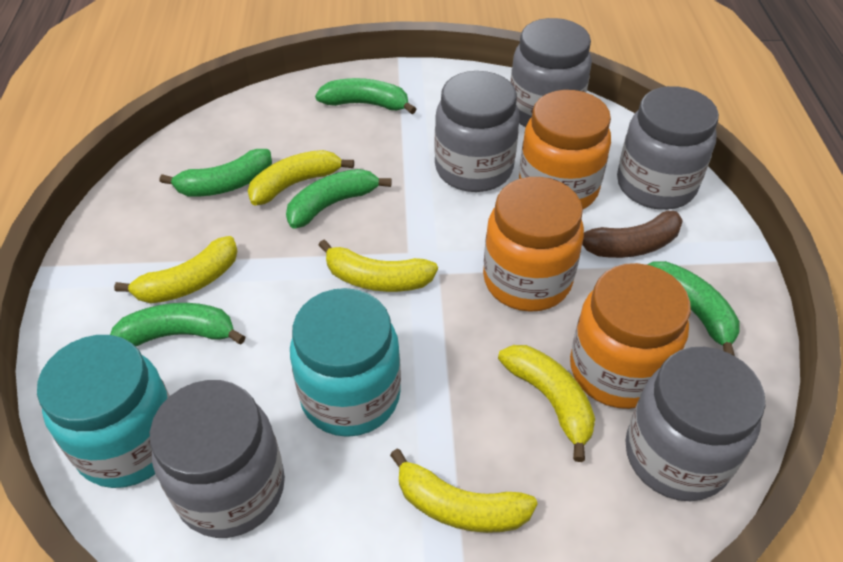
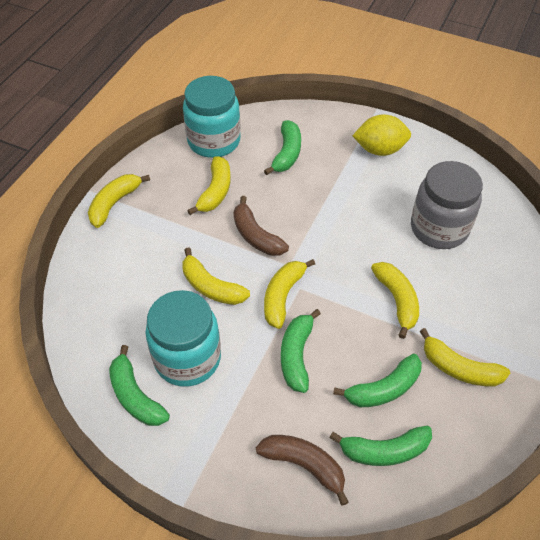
brown banana: [582,211,683,258] = 1 -> [234,196,289,256] [256,435,349,506] = 2
grey jar: [150,380,285,538] [434,71,520,192] [510,18,592,127] [617,86,719,210] [626,347,765,501] = 5 -> [411,161,483,249] = 1
orange jar: [483,177,584,312] [519,90,611,209] [570,263,691,409] = 3 -> none = 0
yellow banana: [114,236,237,303] [248,150,354,205] [318,240,438,292] [390,448,538,533] [498,345,595,462] = 5 -> [88,174,150,228] [182,248,250,305] [187,156,231,215] [264,259,315,329] [371,262,419,339] [420,328,510,386] = 6
yellow lemon: none = 0 -> [353,114,411,156] = 1

